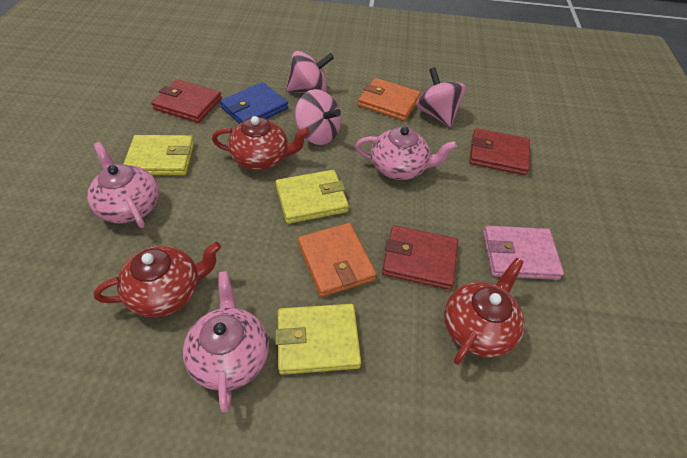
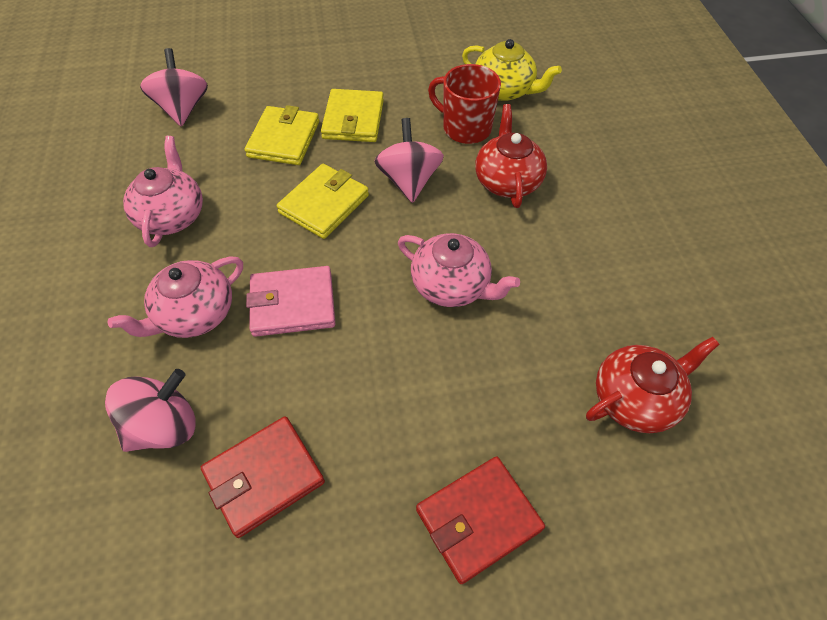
blue wallet: [220,82,288,124] = 1 -> none = 0
orange wallet: [298,223,377,297] [358,78,421,121] = 2 -> none = 0
red mug: none = 0 -> [428,64,501,144] = 1
red teapot: [94,242,221,317] [212,116,310,170] [444,258,525,365] = 3 -> [475,104,547,208] [586,337,720,433] = 2
red wallet: [151,79,222,123] [382,225,458,290] [469,128,530,175] = 3 -> [201,416,325,538] [416,456,545,584] = 2
yellow teapot: none = 0 -> [462,39,562,101] = 1

